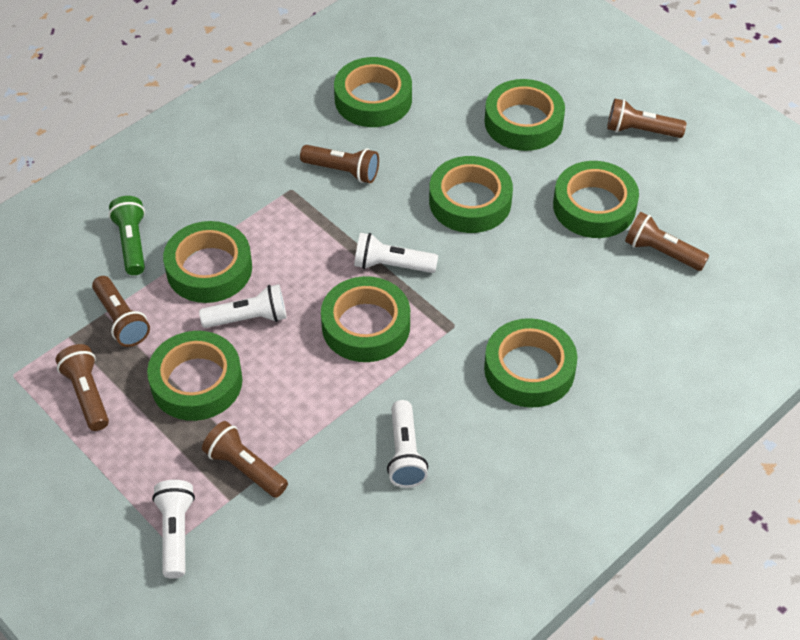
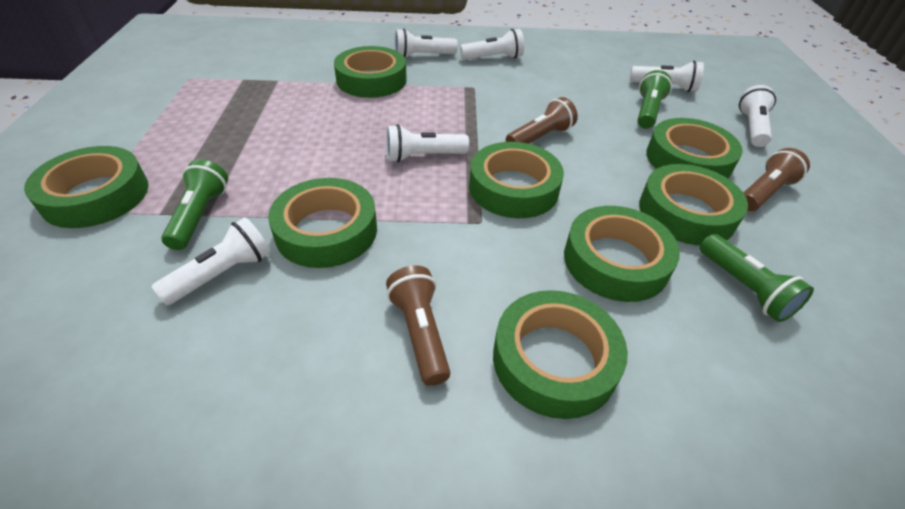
brown flashlight: [56,344,109,431] [92,276,150,347] [202,421,288,498] [300,145,379,183] [607,98,686,138] [625,212,709,271] = 6 -> [386,265,451,386] [506,97,578,144] [744,148,810,212] = 3
green flashlight: [109,196,145,275] = 1 -> [161,159,228,250] [637,70,672,129] [700,234,814,322] = 3
white flashlight: [152,480,195,579] [199,284,287,328] [354,233,438,273] [387,400,428,488] = 4 -> [151,217,270,306] [386,124,469,162] [394,28,458,58] [460,29,524,60] [630,61,704,92] [739,85,776,147] = 6

